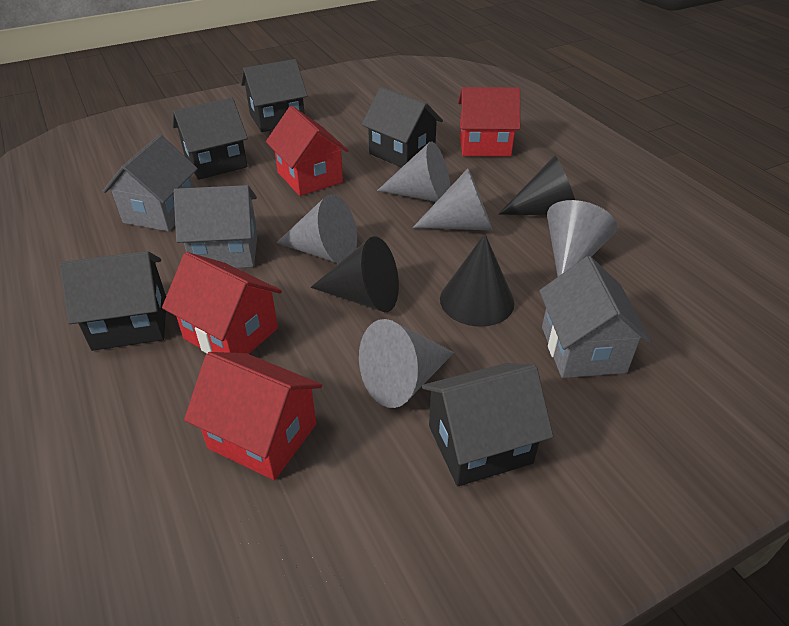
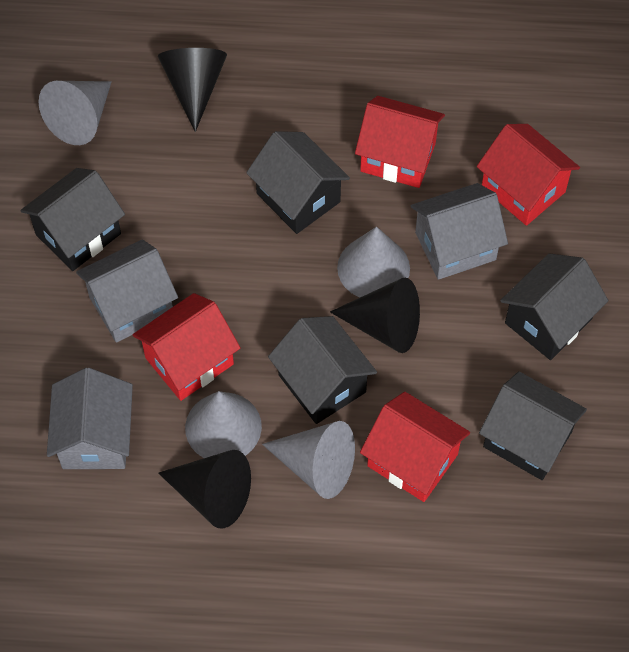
grey cone: [276,194,357,264] [359,319,454,408] [377,141,451,202] [413,168,492,230] [547,200,617,276] = 5 -> [39,81,112,145] [185,391,262,458] [262,421,355,499] [337,226,410,297] = 4

